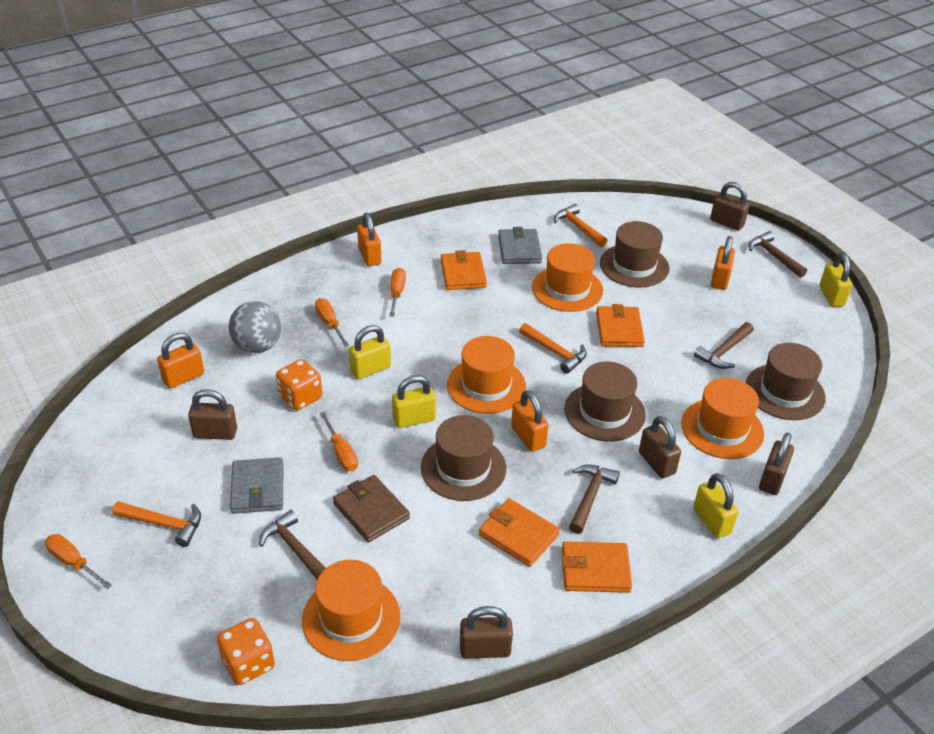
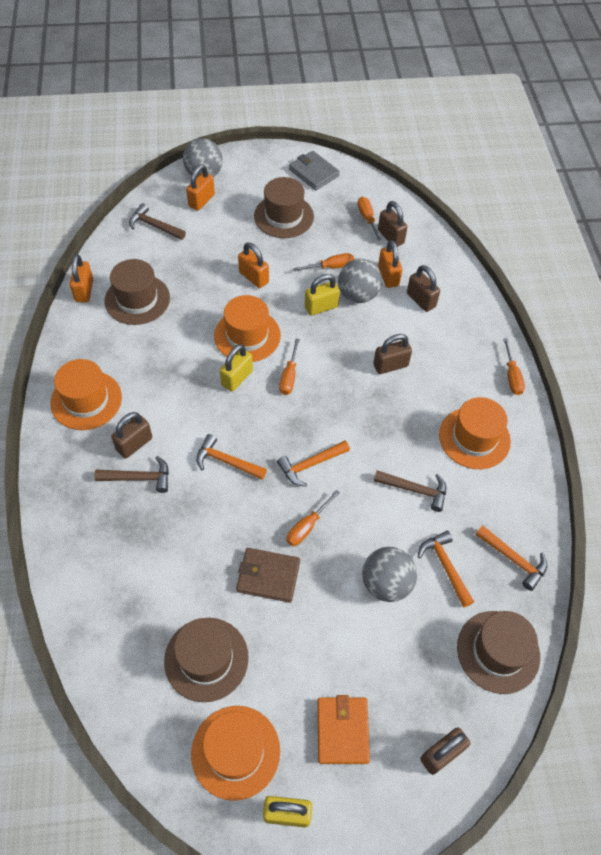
brown hammer: [259,510,326,580] [569,464,620,534] [694,322,754,369] [748,231,807,278] = 4 -> [94,456,169,493] [129,203,186,240] [374,470,446,512] = 3
grey ball: [229,301,282,353] = 1 -> [183,138,223,177] [338,259,382,303] [362,547,417,602] = 3
grey wallet: [230,457,284,514] [498,227,542,264] = 2 -> [289,151,340,190] = 1
orange dice: [217,618,275,685] [276,359,322,410] = 2 -> none = 0
orange hammer: [113,501,201,547] [519,323,587,374] [554,204,608,247] = 3 -> [196,434,267,480] [277,440,350,487] [418,531,474,608] [476,526,548,591] = 4
orange screwdriver: [45,534,112,589] [315,298,349,347] [320,411,358,471] [389,268,406,317] = 4 -> [279,339,300,395] [286,490,340,546] [293,253,354,271] [357,197,382,241] [503,338,525,395] = 5
orange wallet: [441,250,487,290] [479,498,560,567] [562,541,632,593] [596,304,645,347] = 4 -> [317,695,370,764] = 1
yellow padlock: [349,325,391,379] [392,375,436,428] [693,473,739,538] [819,253,852,307] = 4 -> [220,344,253,392] [263,796,312,828] [305,274,340,316] = 3

